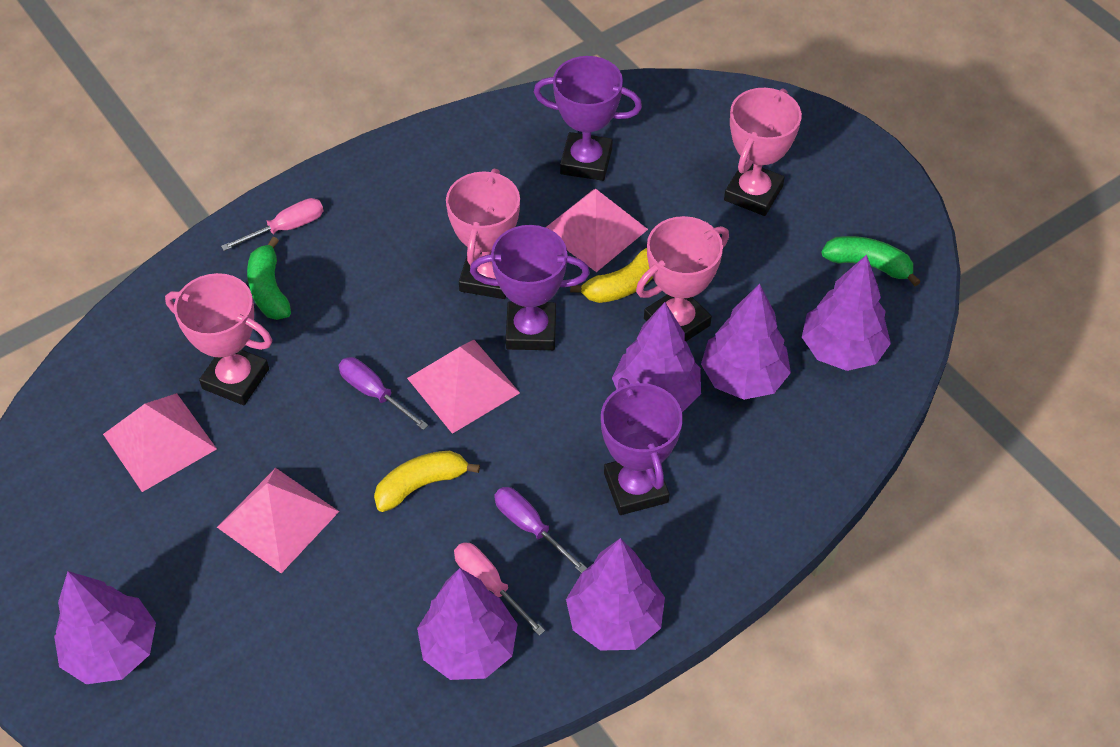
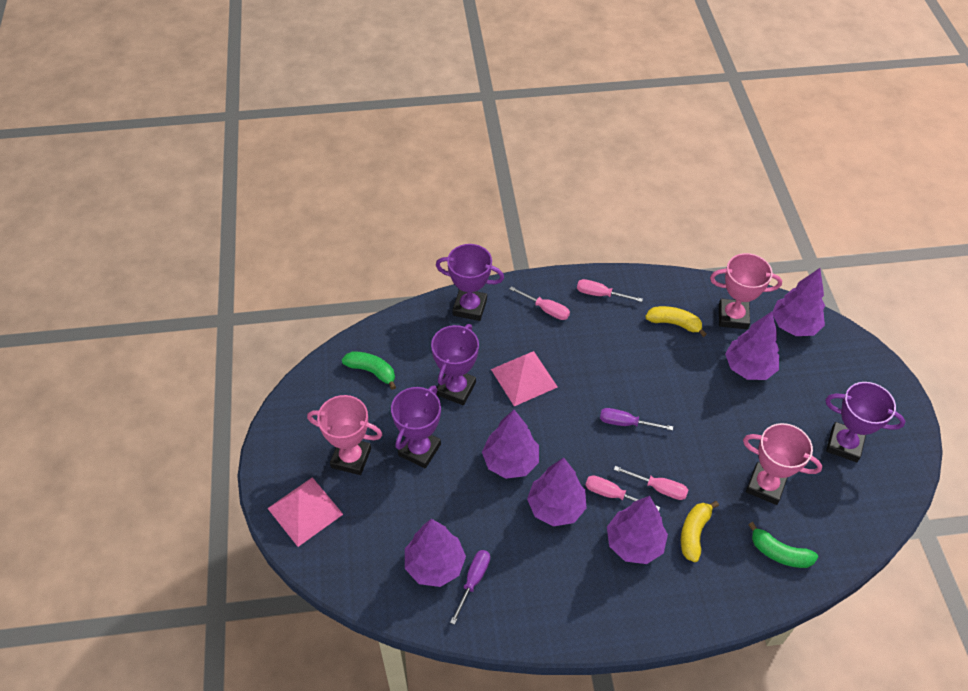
pink pyramid: [103,393,217,492] [217,468,339,573] [407,340,520,434] [545,189,648,272] = 4 -> [267,477,343,547] [491,351,558,406] = 2
pink screwdriver: [221,198,323,251] [454,542,545,636] = 2 -> [510,286,570,320] [577,279,643,302] [586,475,660,511] [614,466,688,500] = 4
pink trophy: [165,273,272,405] [446,169,520,299] [636,216,729,341] [724,88,802,216] = 4 -> [307,395,382,475] [710,253,782,329] [743,423,822,505] = 3
purple trophy: [470,225,590,350] [534,56,642,181] [601,378,683,515] = 3 -> [391,385,441,468] [431,324,479,405] [436,244,504,321] [825,382,905,462] = 4

